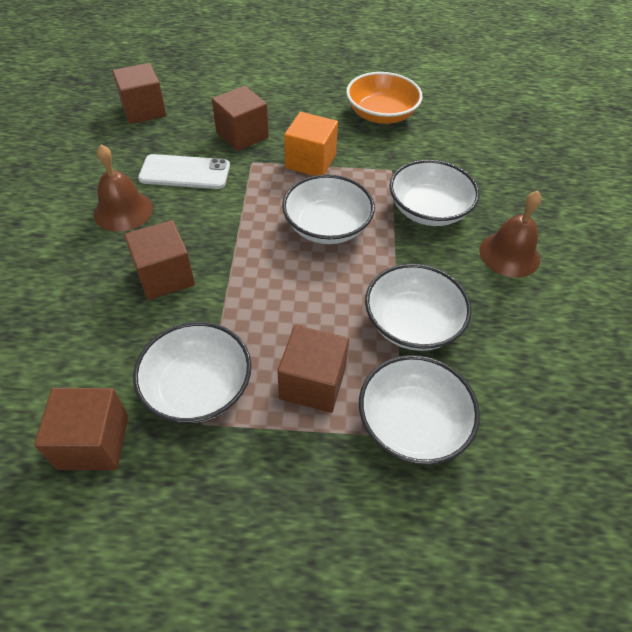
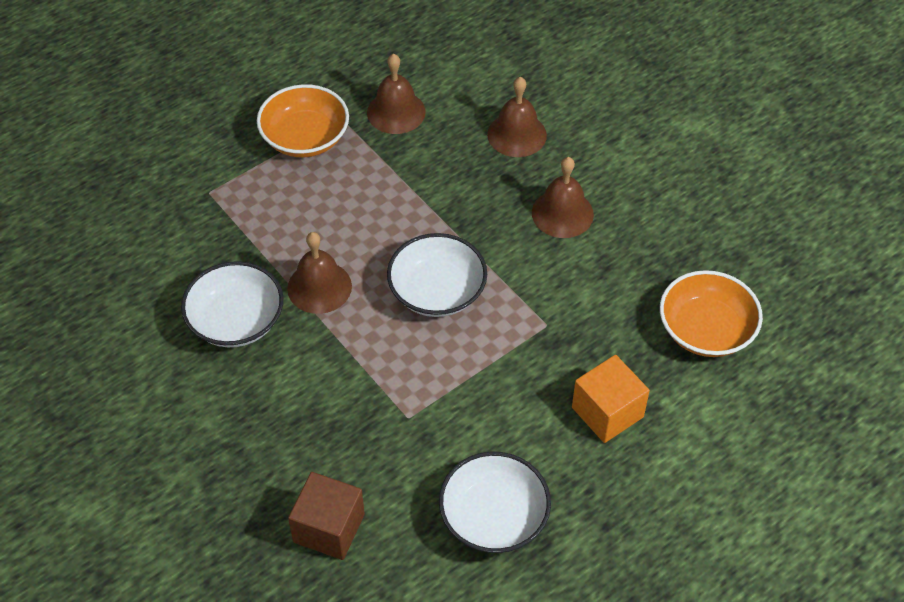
brown bell: [94,145,153,232] [479,191,542,278] = 2 -> [287,232,352,314] [367,54,426,134] [487,77,547,157] [532,157,594,238] = 4
brown cube: [34,388,128,470] [112,63,166,124] [124,220,195,300] [212,86,269,151] [277,325,349,413] = 5 -> [288,472,365,560] = 1
orange bowl: [346,72,422,124] = 1 -> [257,84,349,157] [660,270,763,357] = 2
white bowl: [133,322,251,423] [282,174,375,244] [359,355,480,465] [365,264,471,351] [389,160,479,226] = 5 -> [181,261,283,347] [387,233,487,317] [439,452,551,553] = 3
white phone: [138,154,230,189] = 1 -> none = 0

